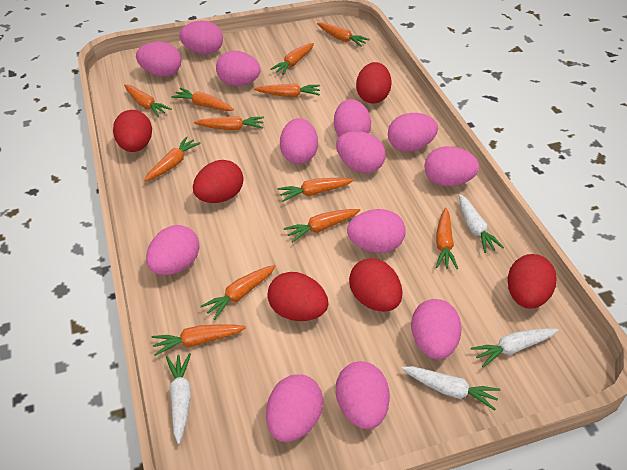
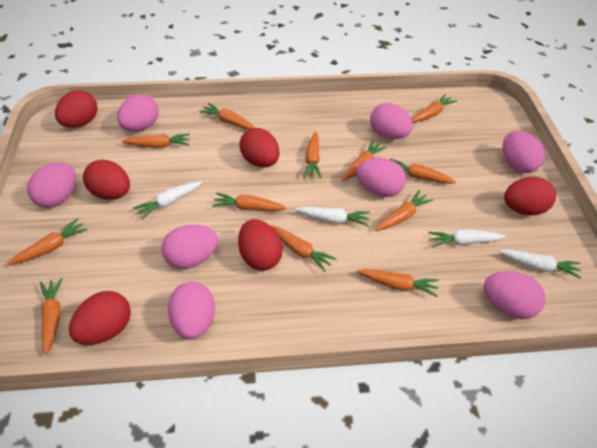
pink egg: [136,42,181,77] [146,225,199,275] [179,20,223,54] [216,51,260,86] [266,374,323,442] [280,118,318,164] [334,99,371,137] [336,131,386,173] [336,361,390,429] [347,209,406,253] [388,113,438,152] [411,299,462,359] [424,146,479,186] = 13 -> [27,162,76,208] [117,94,159,131] [161,225,218,269] [168,282,215,339] [356,158,406,197] [370,103,413,139] [484,271,545,319] [503,131,545,173] = 8

